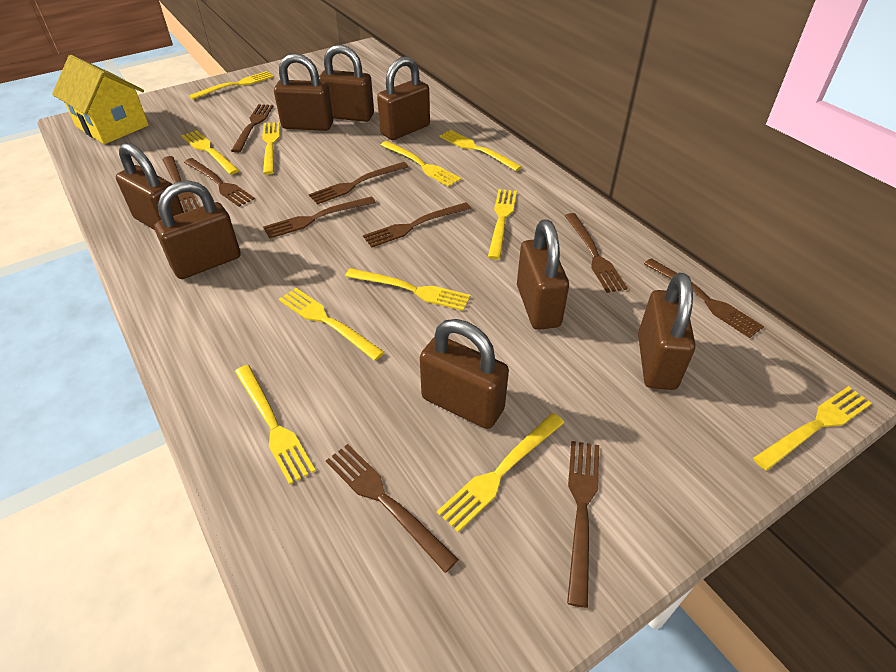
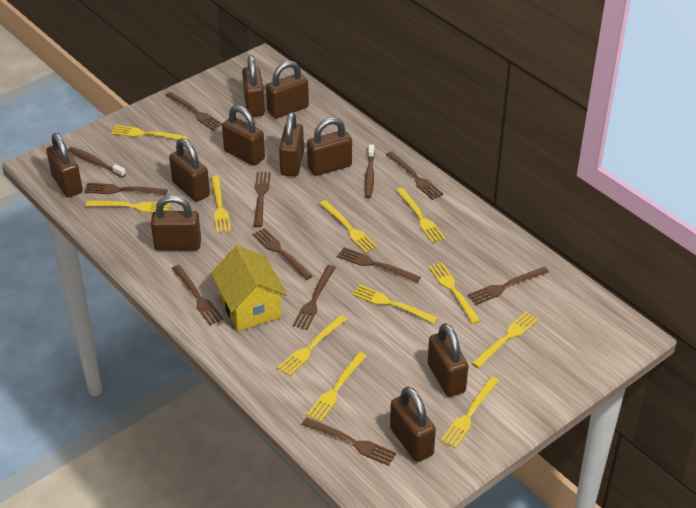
brown padlock: [116,143,184,230] [154,180,241,279] [274,53,333,131] [319,44,374,122] [377,57,430,140] [420,319,509,429] [517,219,569,330] [638,273,696,390] = 8 -> [46,133,83,197] [151,195,201,251] [169,138,210,202] [222,105,265,166] [242,55,265,117] [266,61,309,118] [279,112,304,176] [307,118,352,176] [390,387,436,462] [428,323,468,397] = 10
brown toothbrush: none = 0 -> [68,147,126,177] [364,144,375,198] = 2

